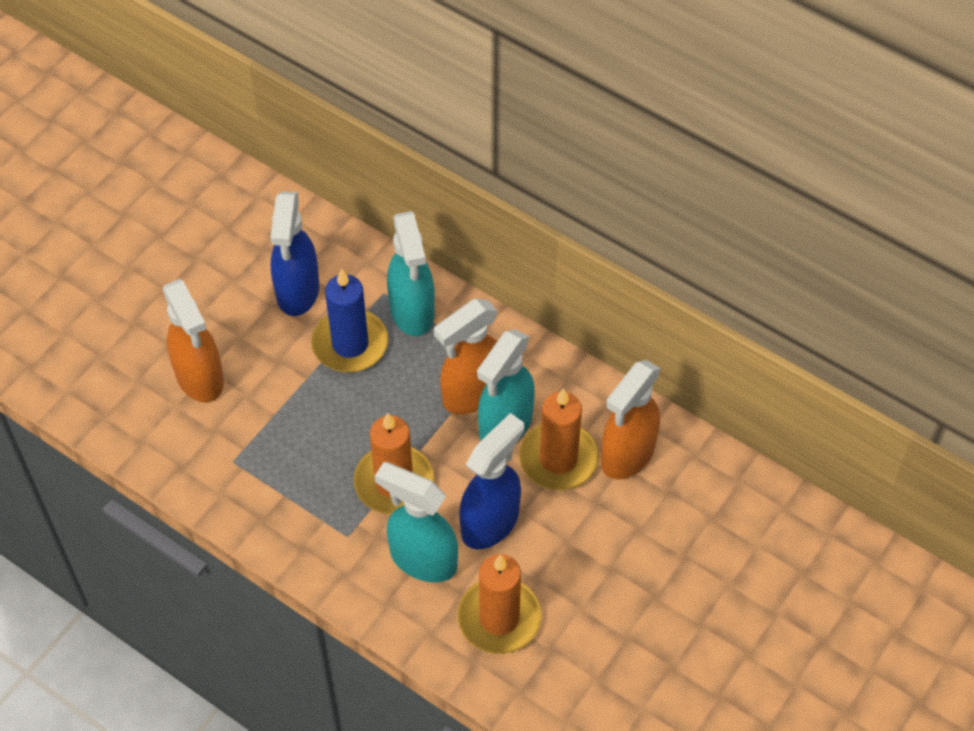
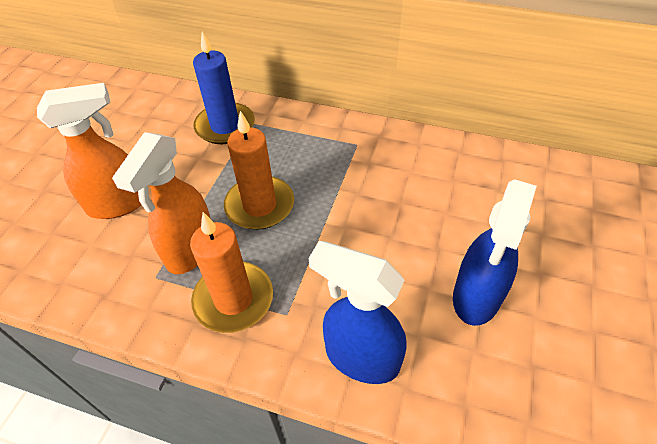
orange candle: [354,413,434,515] [457,554,541,654] [519,388,599,491] = 3 -> [190,212,273,333] [224,111,294,230] = 2
orange spray bottle: [163,279,224,402] [434,299,498,414] [601,360,661,479] = 3 -> [37,83,142,219] [112,132,211,274] = 2
turquoise spray bottle: [375,462,458,582] [387,211,435,336] [477,329,535,440] = 3 -> none = 0

